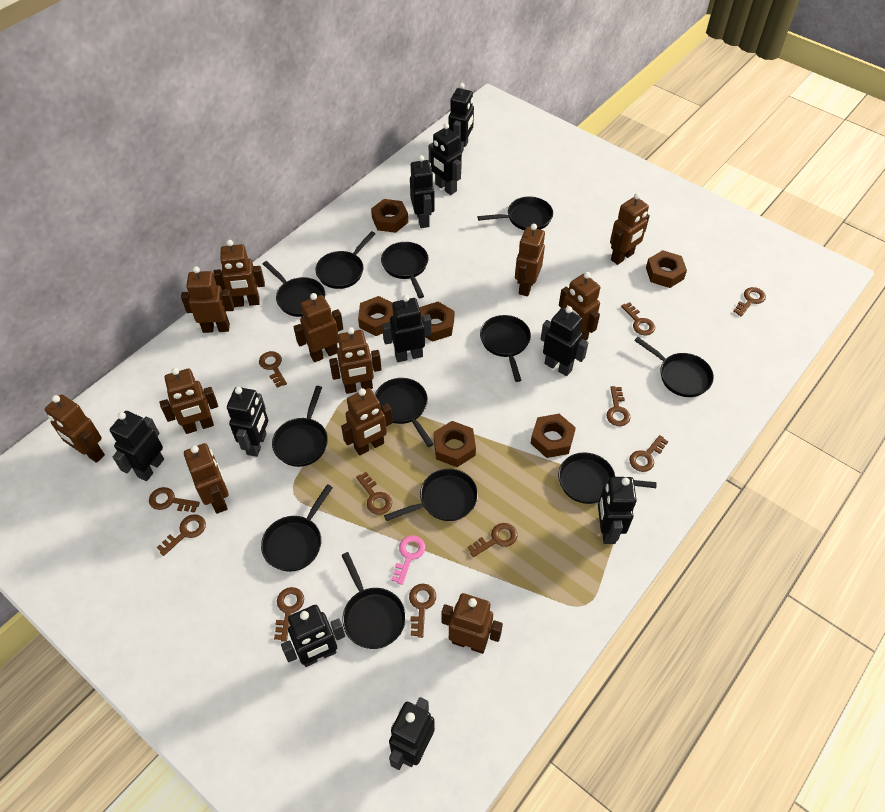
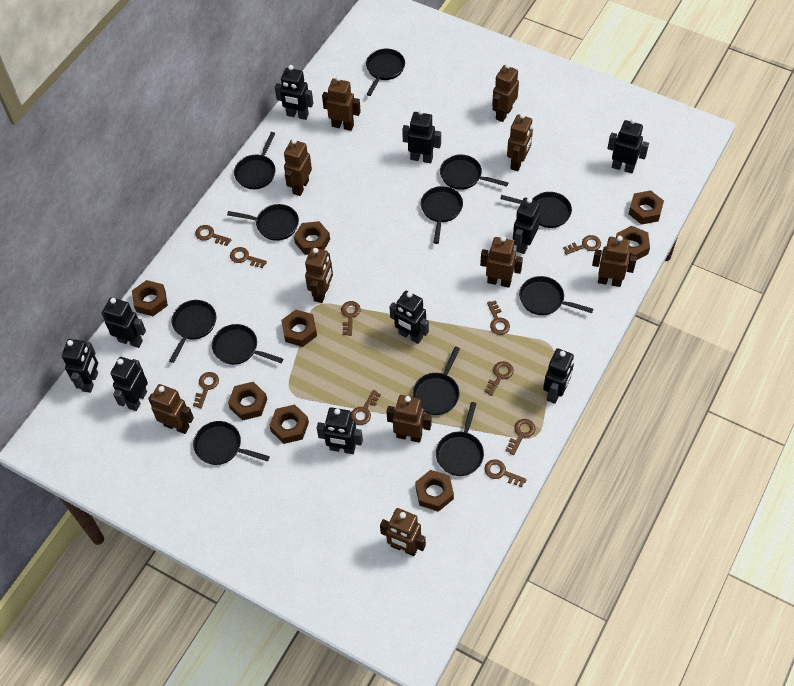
brown key: [149,487,200,513] [157,514,206,556] [259,351,287,388] [274,587,304,642] [356,472,392,515] [409,584,436,638] [468,523,518,557] [606,386,631,426] [621,302,655,335] [629,435,669,472] [733,287,766,317] = 11 -> [193,372,219,409] [195,225,231,246] [230,247,267,268] [341,301,361,336] [351,390,381,425] [484,361,514,396] [484,460,527,487] [487,300,510,335] [505,419,535,455] [563,235,601,255] = 10
brown nut: [358,296,393,336] [371,199,408,233] [419,302,454,342] [434,421,476,467] [530,414,576,458] [646,250,687,288] = 6 -> [132,280,168,316] [228,382,267,421] [269,405,309,444] [281,310,317,347] [294,221,330,255] [415,470,454,512] [616,226,650,260] [629,190,664,225] = 8
brown robot: [45,394,105,463] [159,368,218,434] [181,266,234,333] [184,443,229,514] [213,240,265,307] [294,293,343,362] [329,327,382,394] [341,388,393,456] [441,593,503,654] [515,224,545,296] [559,272,600,341] [610,193,650,265] = 12 -> [148,384,194,434] [284,139,312,196] [305,247,333,303] [322,76,361,131] [380,508,426,556] [387,395,431,443] [480,236,523,288] [492,63,519,122] [507,113,533,171] [592,236,637,287] = 10
pink key: [392,535,425,585] = 1 -> none = 0

